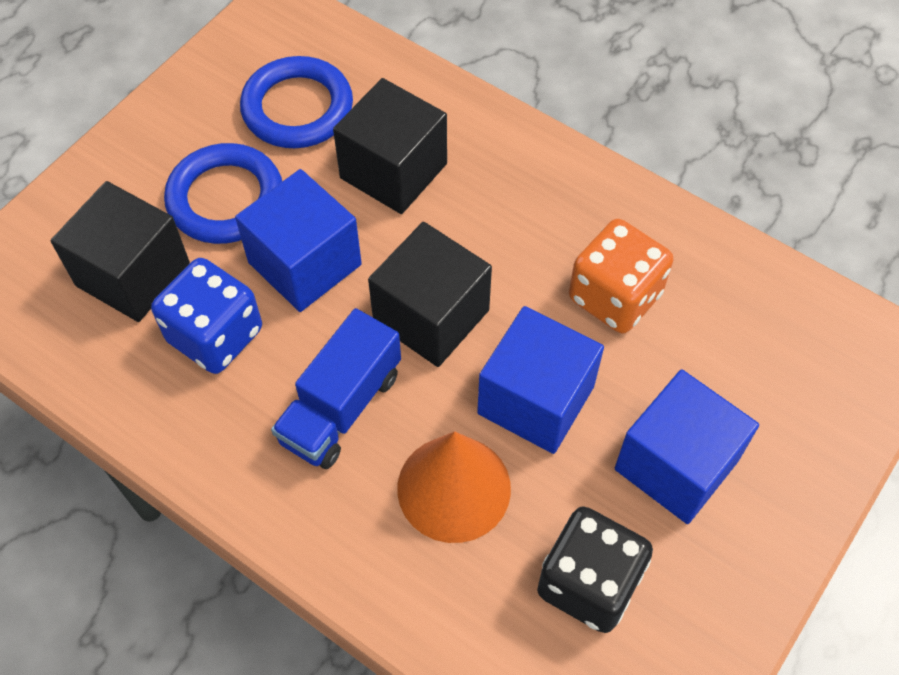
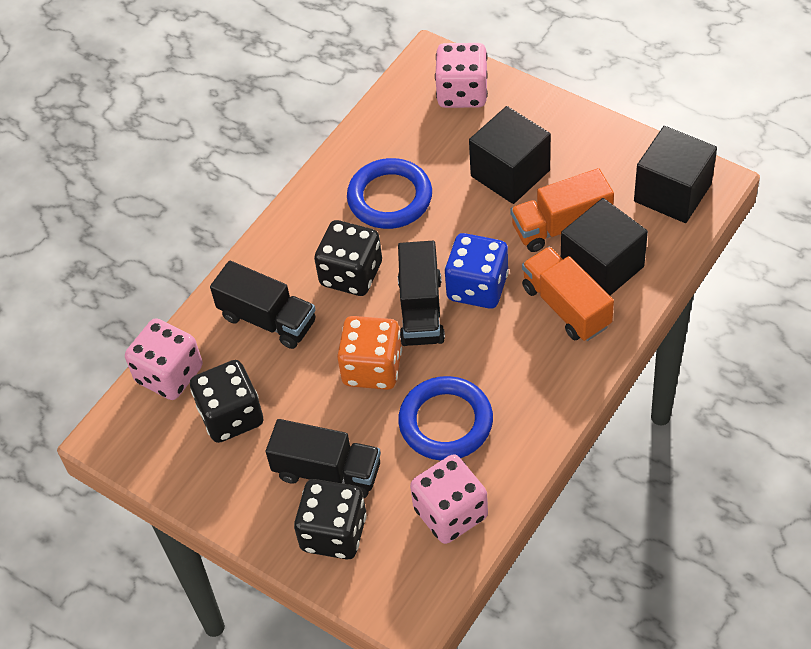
black dice: [537,506,653,633] = 1 -> [190,360,263,443] [294,479,367,559] [314,220,382,296] = 3
black truck: none = 0 -> [210,261,316,349] [266,419,381,498] [398,241,445,346] = 3
blue cube: [235,169,362,312] [477,306,604,454] [615,369,759,524] = 3 -> none = 0
blue truck: [271,308,401,469] = 1 -> none = 0
orange cone: [397,431,511,543] = 1 -> none = 0
orange truck: none = 0 -> [510,168,614,252] [522,247,614,341] = 2
pink dice: none = 0 -> [125,318,203,400] [410,454,488,544] [435,43,488,108] = 3

